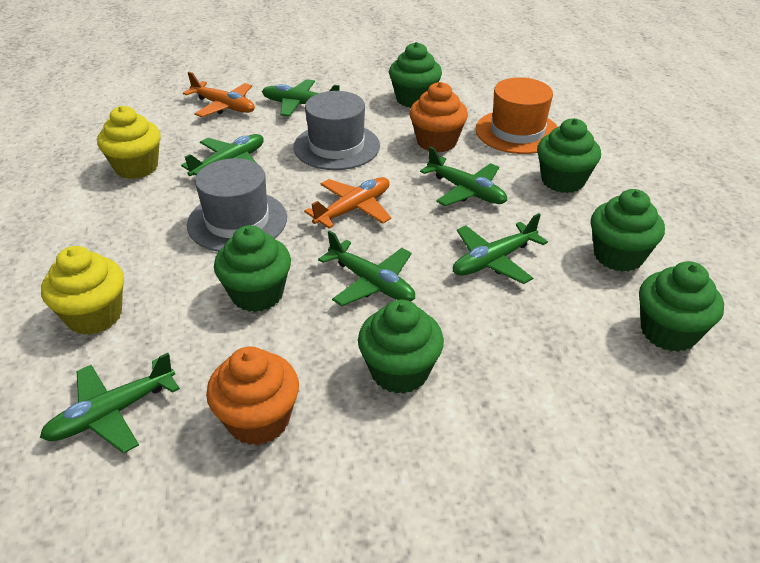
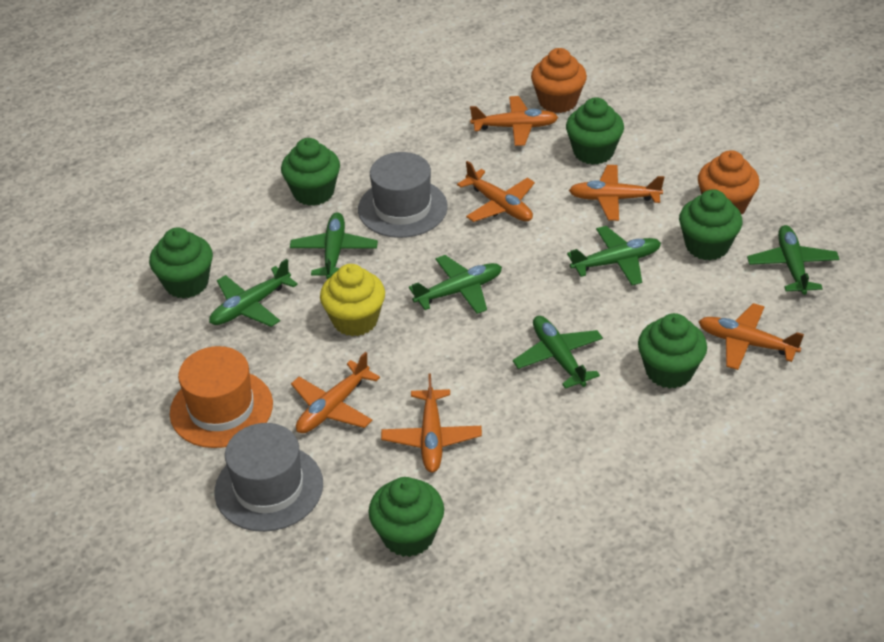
orange plane: [183,72,255,117] [304,177,391,229] = 2 -> [291,352,380,433] [381,373,482,472] [457,161,535,222] [470,96,558,146] [569,165,664,221] [698,303,804,370] = 6
yellow cupcake: [41,246,124,335] [97,106,161,179] = 2 -> [320,264,385,336] = 1

